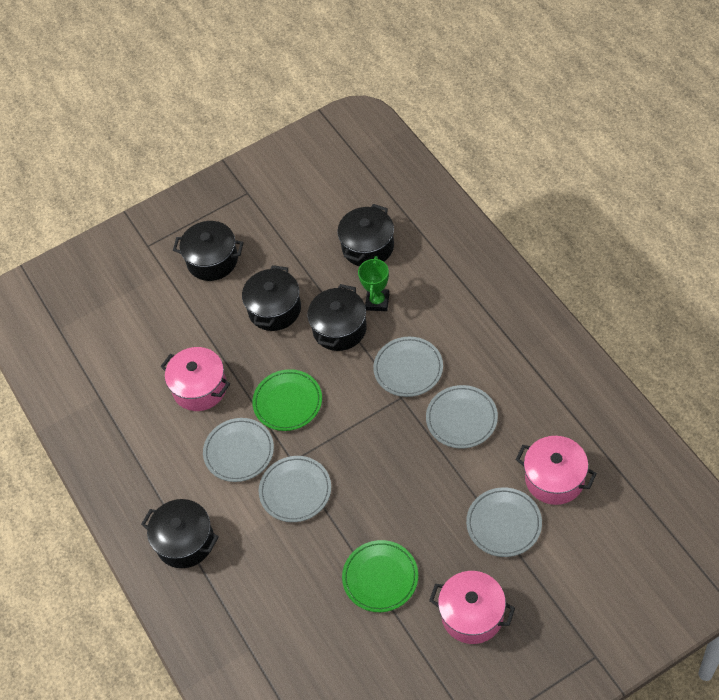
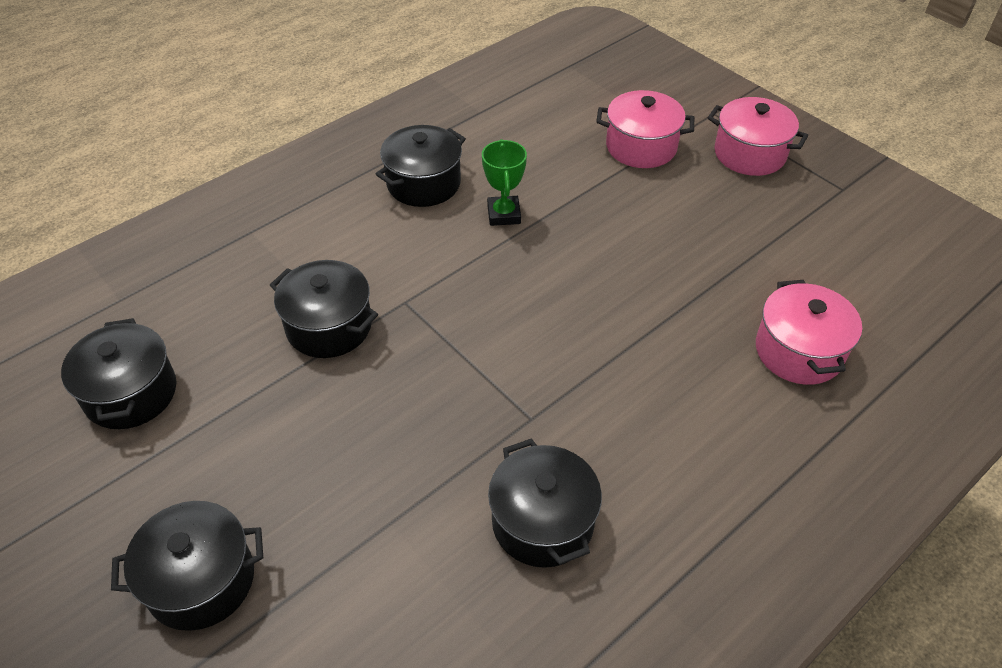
green plate: [252,369,322,431] [342,540,418,612] = 2 -> none = 0
grey plate: [203,418,274,482] [259,456,331,522] [373,337,443,397] [426,385,498,449] [466,487,542,557] = 5 -> none = 0

